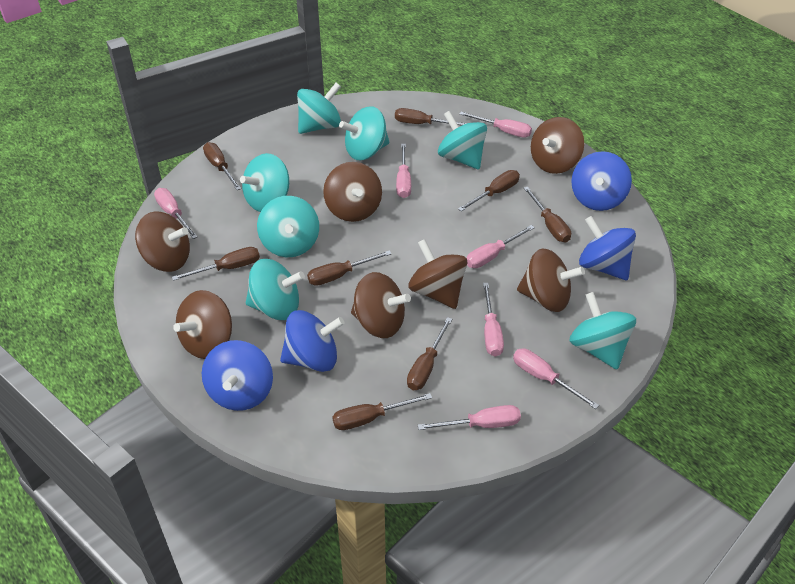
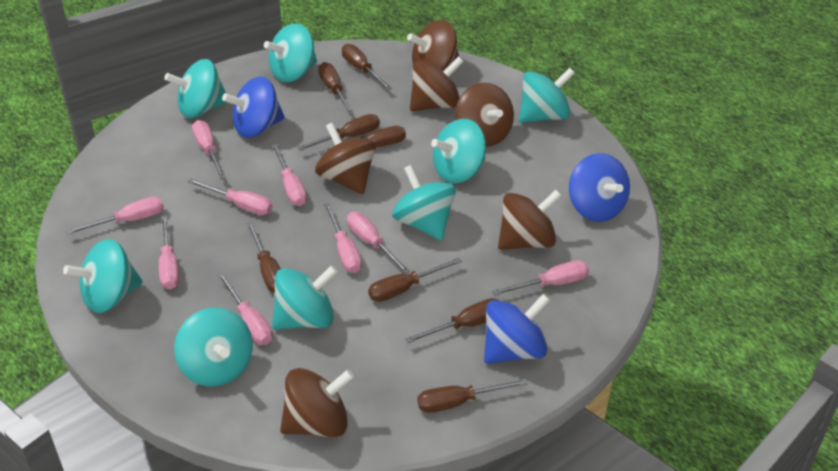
blue spinning top: [202,340,273,411] [280,310,345,372] [571,151,632,211] [579,216,636,280] = 4 -> [222,77,285,138] [484,294,550,364] [569,153,630,222] = 3
brown spinning top: [135,211,190,272] [173,290,232,359] [323,162,382,222] [351,272,411,338] [409,239,467,309] [517,249,585,312] [531,117,584,174] = 7 -> [280,368,354,437] [315,122,376,194] [407,20,459,71] [410,56,464,111] [455,83,514,147] [498,190,562,250] = 6
pink screwdriver: [154,188,198,239] [396,144,411,198] [418,405,521,430] [460,112,532,138] [467,225,535,268] [483,283,504,357] [513,348,599,409] = 7 -> [66,196,164,235] [159,216,179,289] [188,178,272,215] [192,120,226,179] [218,273,273,345] [272,144,307,206] [324,203,362,273] [347,212,410,274] [492,260,589,296] = 9
turquoise spinning top: [240,153,289,212] [246,259,305,320] [257,196,319,257] [297,83,341,134] [339,106,389,160] [438,111,487,169] [569,292,636,369] = 7 -> [63,239,143,313] [164,59,228,118] [174,308,253,387] [264,23,317,82] [272,265,338,330] [392,165,456,241] [431,119,486,183] [519,68,575,123] = 8

